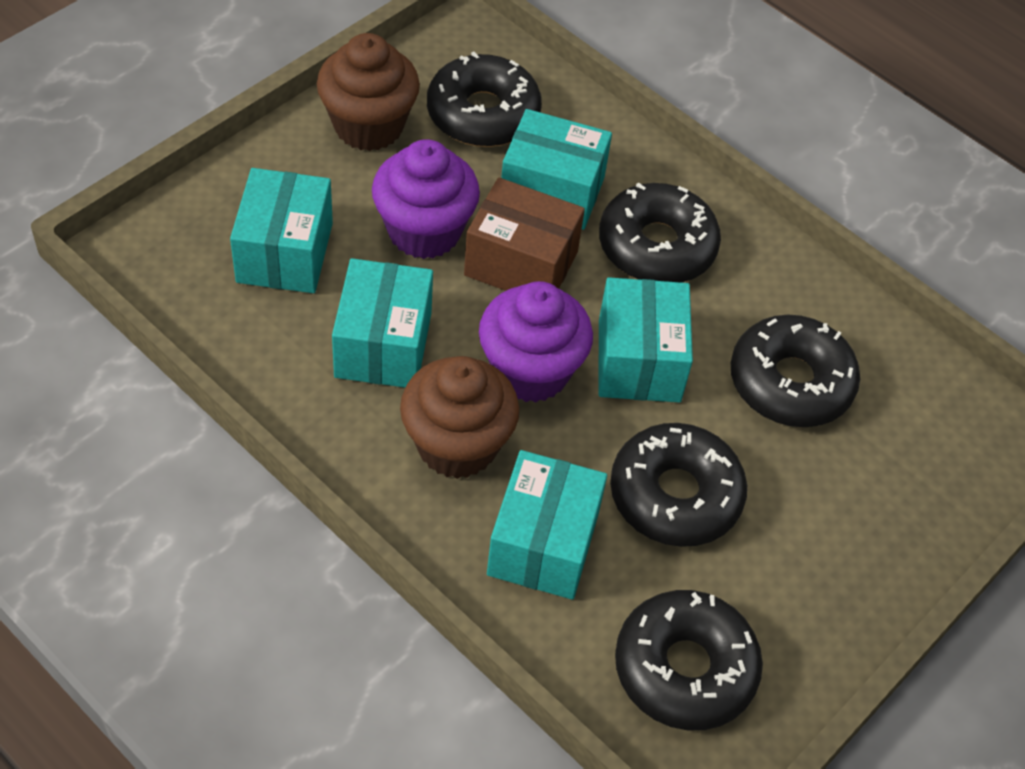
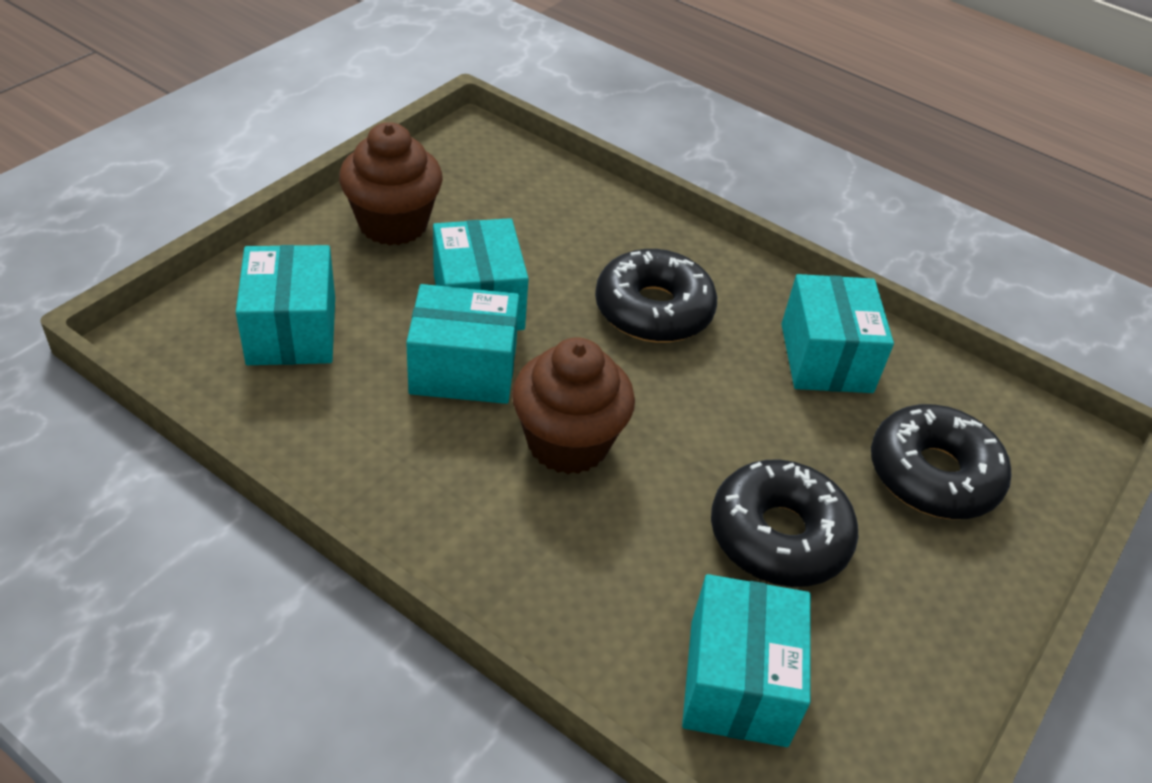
black donut: [427,52,542,147] [599,182,721,283] [610,423,747,547] [615,590,763,730] [731,314,860,427] = 5 -> [595,249,717,343] [711,460,858,587] [871,404,1012,519] = 3
brown box: [464,177,585,291] = 1 -> none = 0
purple cupcake: [372,139,480,259] [479,281,593,403] = 2 -> none = 0

